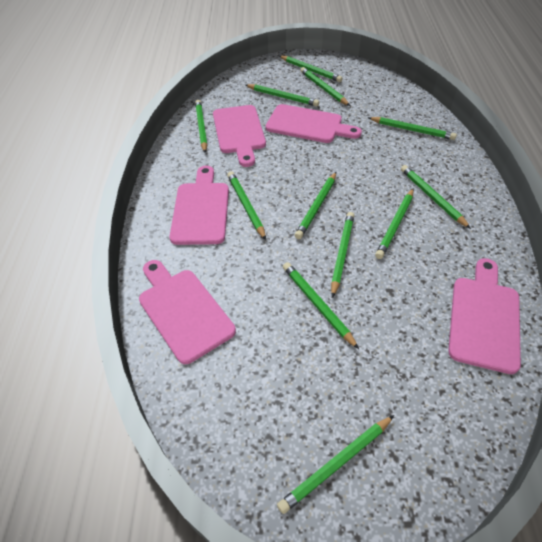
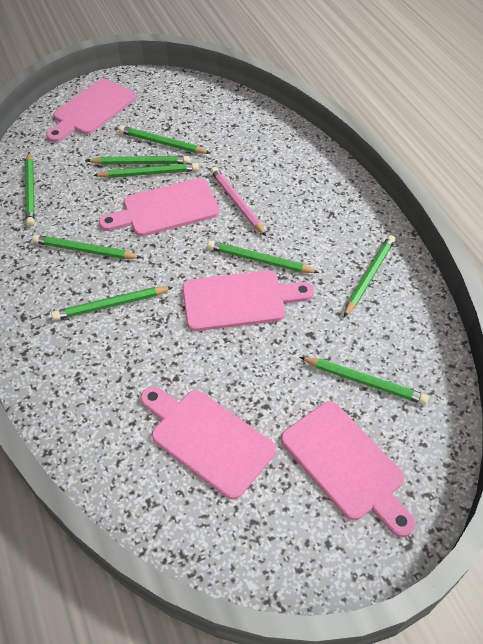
green pencil: [195,100,208,153] [227,171,266,240] [246,84,319,107] [277,415,394,514] [280,56,343,82] [283,262,359,349] [295,172,336,239] [300,67,350,106] [331,212,354,298] [368,117,457,140] [375,188,414,259] [401,165,471,229] = 12 -> [25,152,35,226] [32,235,142,259] [51,287,173,320] [87,156,190,165] [93,163,199,178] [119,126,210,154] [207,241,320,273] [300,357,429,405] [344,235,395,317] = 9
pink pencil: none = 0 -> [210,167,266,236] = 1

